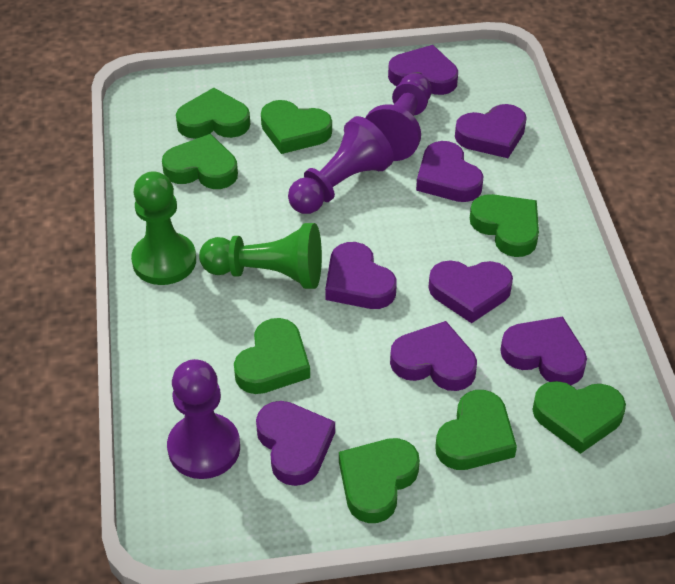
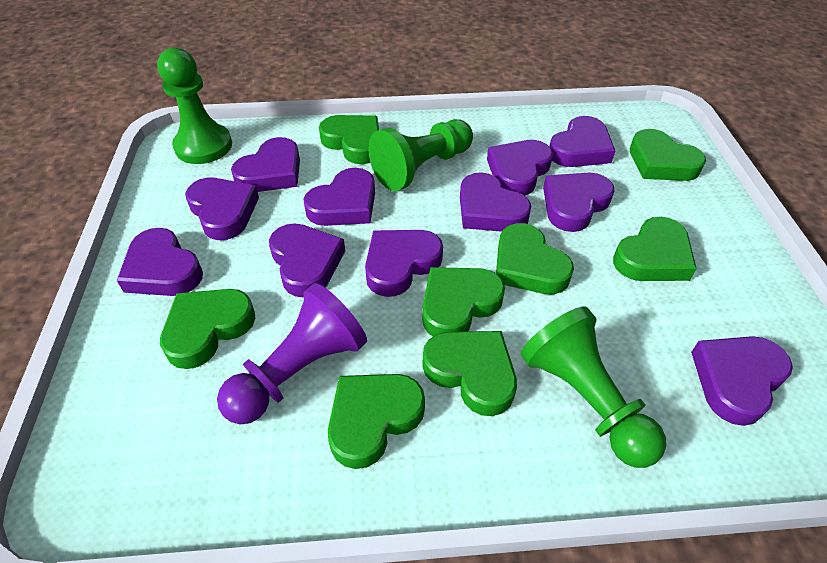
green pawn: [131,171,196,285] [199,223,322,289] = 2 -> [157,48,232,164] [368,119,473,191] [521,307,666,468] = 3
purple heart: [256,401,335,486] [325,242,397,309] [388,45,458,95] [390,321,477,391] [416,141,483,202] [428,260,513,323] [455,104,527,158] [500,316,587,385] = 8 -> [117,228,203,296] [185,178,259,240] [231,137,300,192] [269,223,345,298] [303,168,375,226] [365,230,443,297] [460,172,531,232] [487,140,553,196] [543,173,615,232] [549,116,615,167] [691,336,793,426] = 11
purple pawn: [167,359,240,479] [288,116,394,214] [365,73,431,161] = 3 -> [217,283,367,425] = 1

